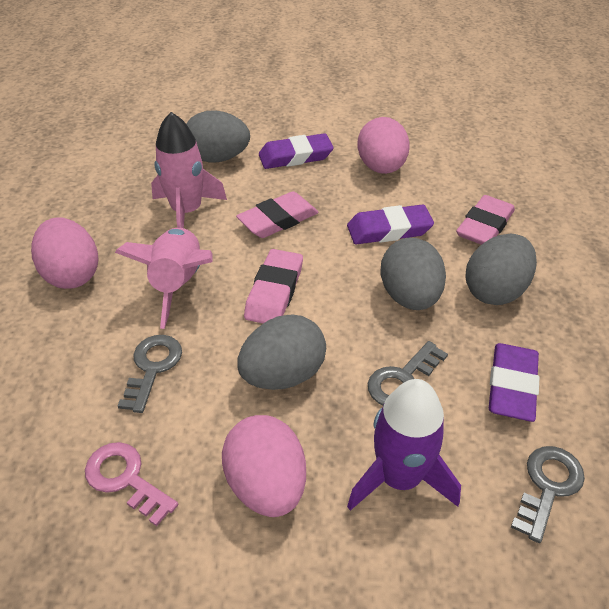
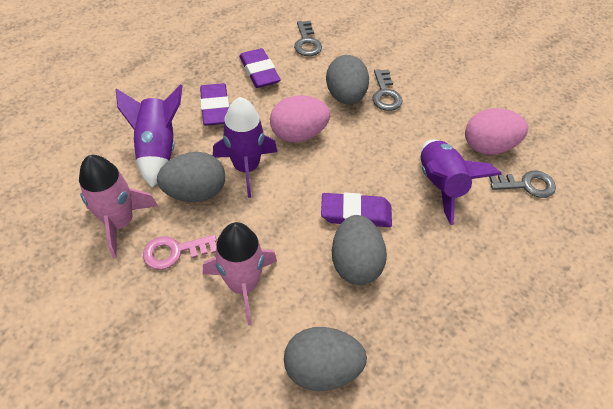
pink egg: [31,217,98,289] [222,415,306,517] [357,117,410,174] = 3 -> [270,96,330,142] [465,108,528,155] = 2
pink eraser: [236,191,319,238] [244,249,303,324] [456,195,515,245] = 3 -> none = 0
purple rocket: [347,379,461,511] = 1 -> [116,84,183,188] [213,97,277,198] [421,139,502,225] = 3

